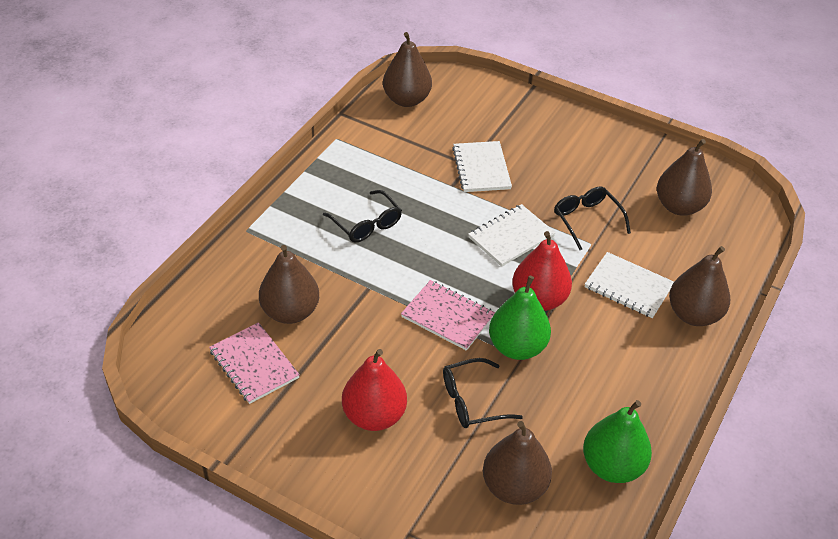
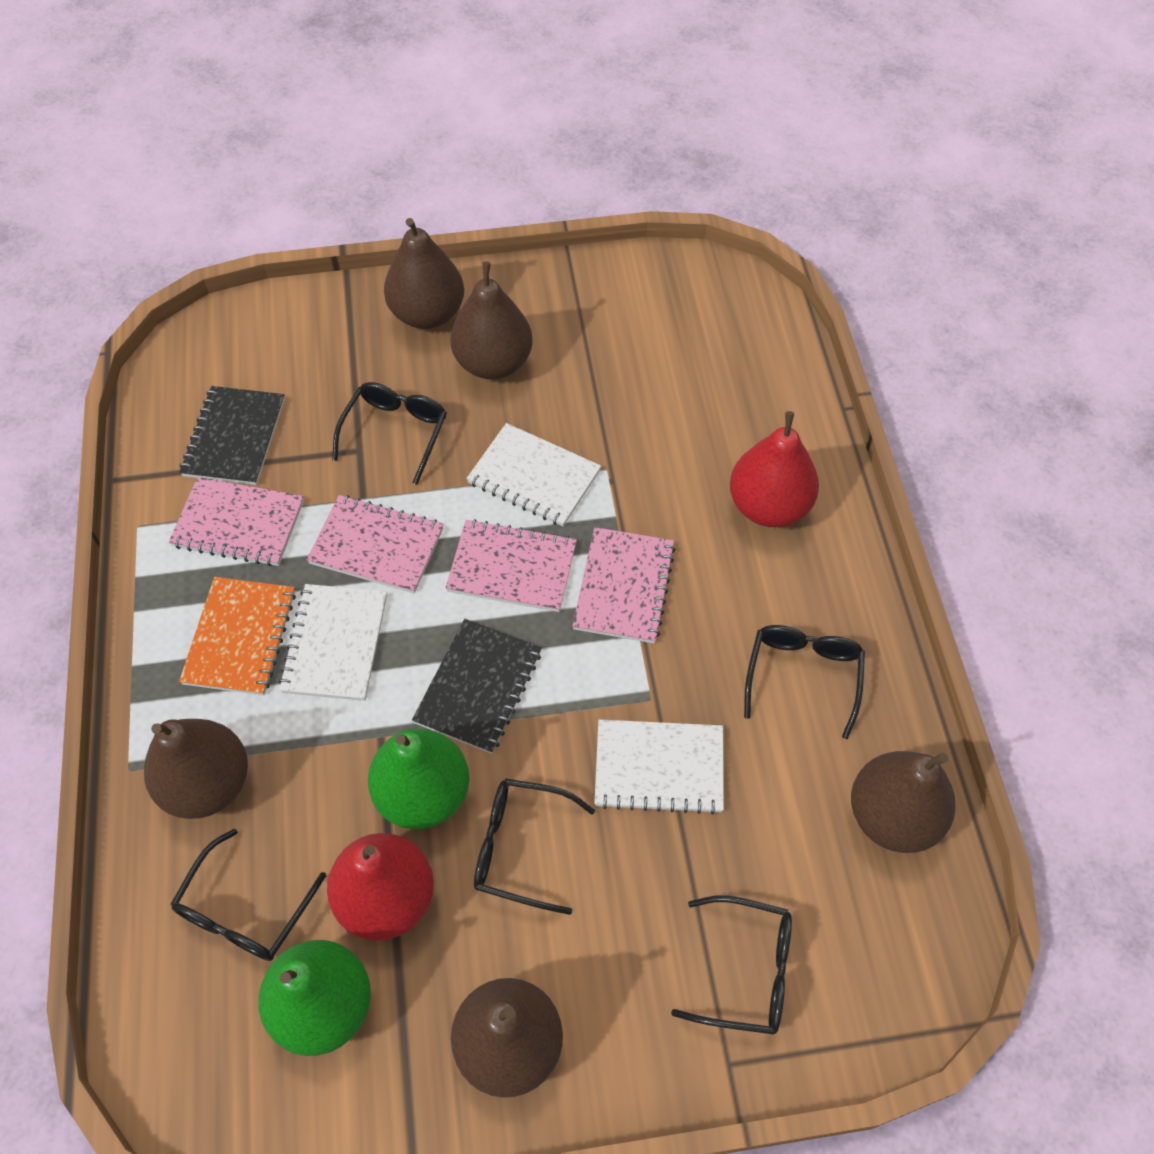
black glasses: [323,190,402,243] [443,358,523,428] [554,186,631,250] = 3 -> [170,828,326,961] [332,382,447,485] [474,779,595,915] [671,895,792,1034] [744,625,865,739] = 5
black notebook: none = 0 -> [179,386,285,485] [412,619,542,754] = 2
orange notebook: none = 0 -> [179,577,296,695] = 1
pink notebook: [209,322,300,404] [401,280,495,351] = 2 -> [169,477,304,566] [307,495,444,594] [445,519,577,612] [572,527,676,643] = 4

